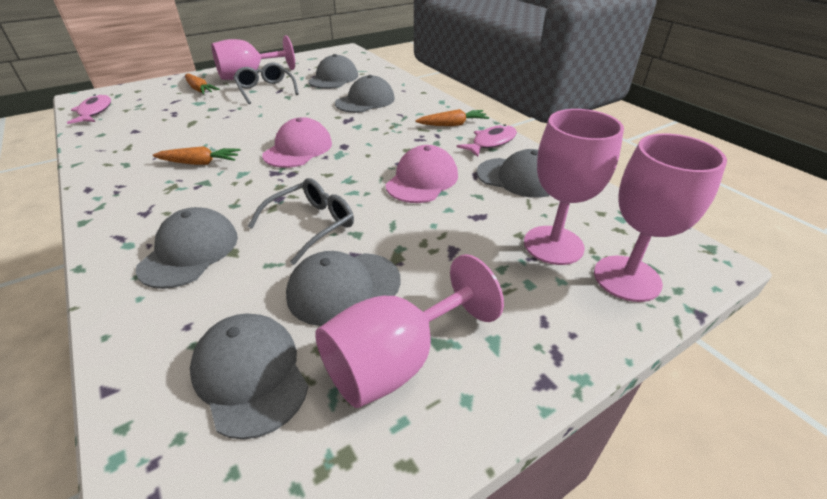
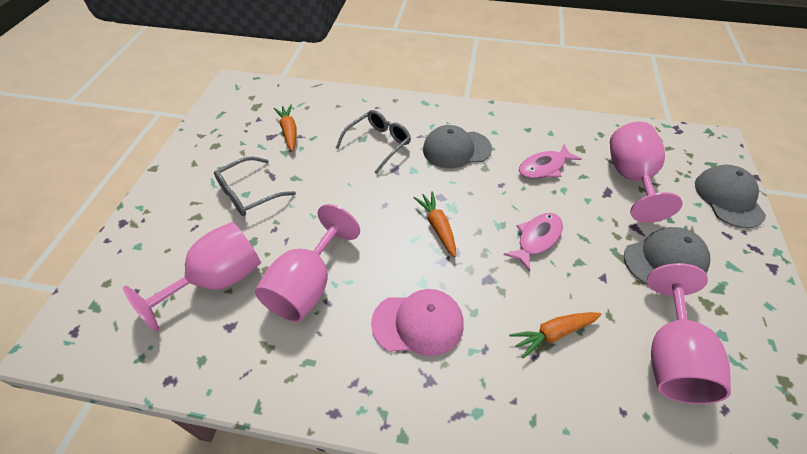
grey cap: [136,207,238,289] [190,313,308,440] [286,251,401,326] [309,54,358,89] [335,75,395,113] [477,149,550,198] = 6 -> [423,125,492,168] [624,227,710,285] [695,165,766,228] = 3
pink cap: [262,117,332,168] [385,145,458,203] = 2 -> [371,289,464,356] = 1

